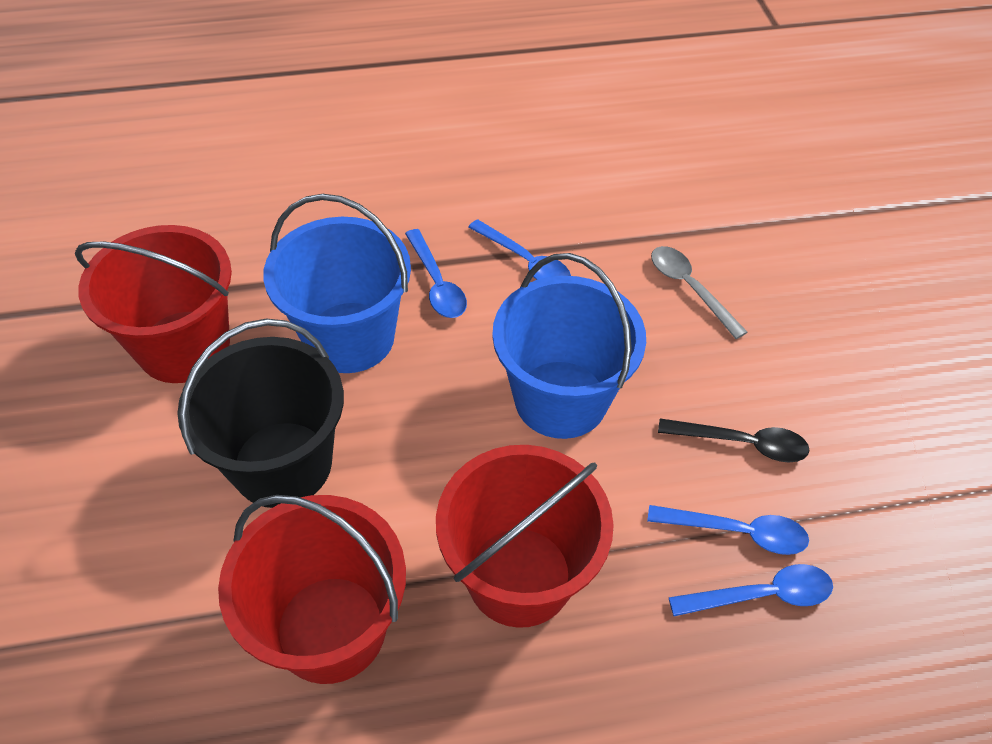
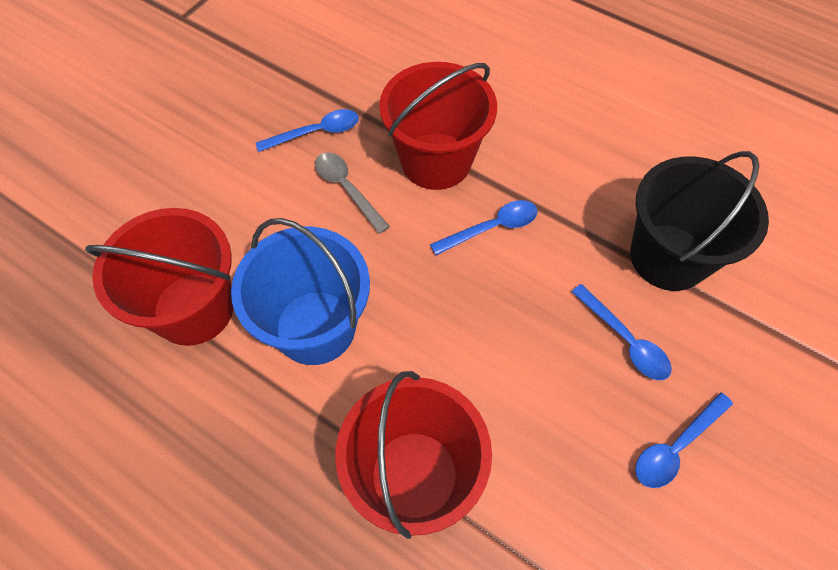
black spoon: [658,418,809,463] = 1 -> none = 0
blue bucket: [263,194,411,373] [492,253,646,439] = 2 -> [231,218,370,365] = 1

